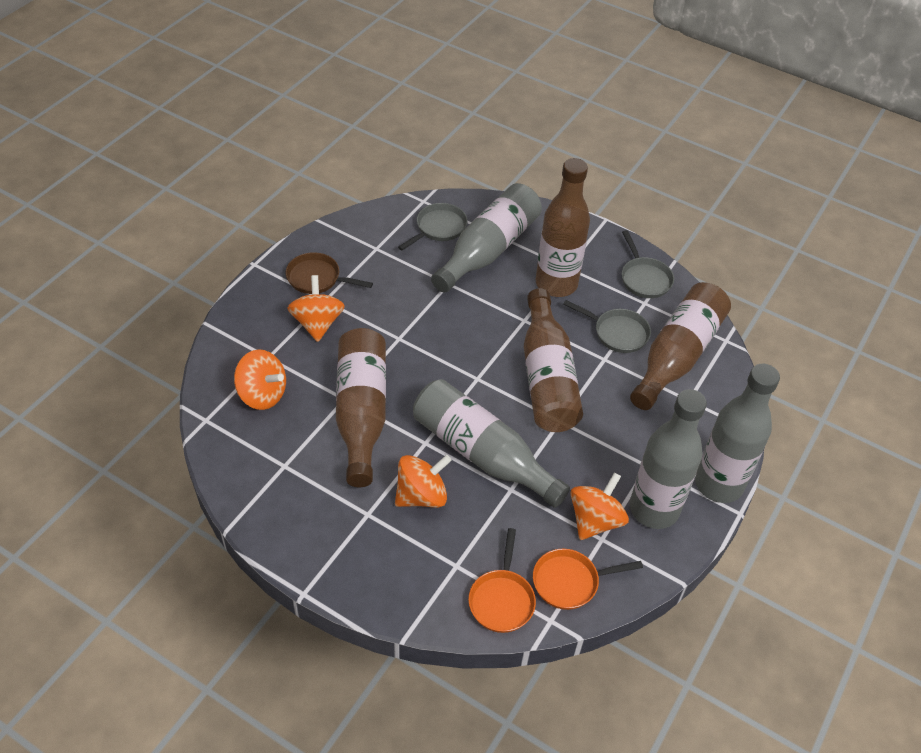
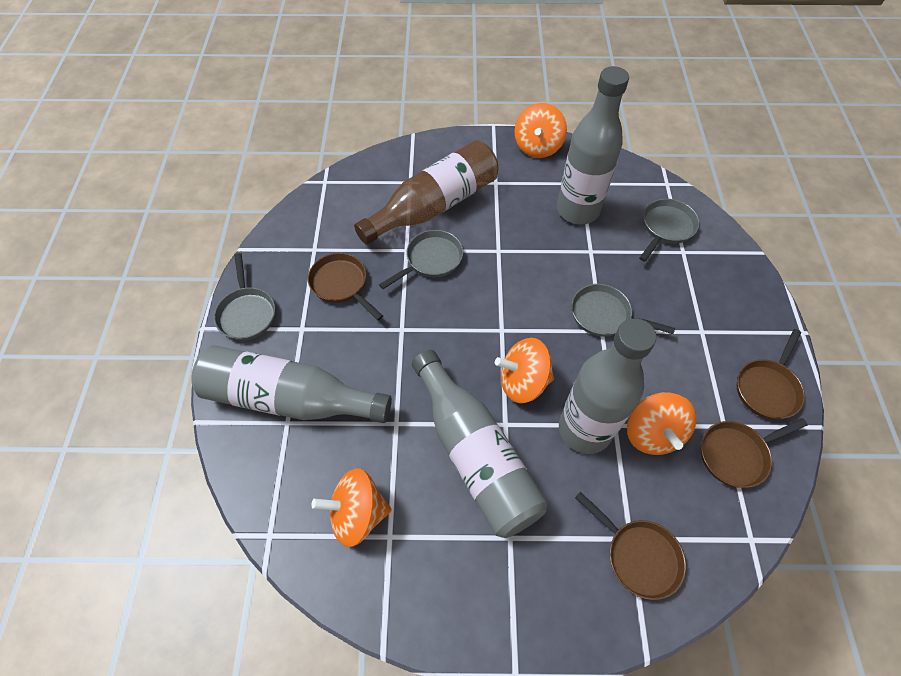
brown bottle: [336,328,386,487] [524,288,583,432] [536,158,590,297] [630,282,731,410] = 4 -> [354,140,499,245] = 1
brown pan: [286,252,373,294] = 1 -> [308,253,383,320] [575,492,686,600] [701,418,808,488] [737,329,805,419] = 4
grey pan: [398,203,468,251] [563,300,651,353] [622,230,674,298] = 3 -> [214,253,275,340] [379,230,463,289] [571,284,675,336] [639,199,699,262] = 4
orange pan: [468,528,536,633] [533,549,643,610] = 2 -> none = 0

